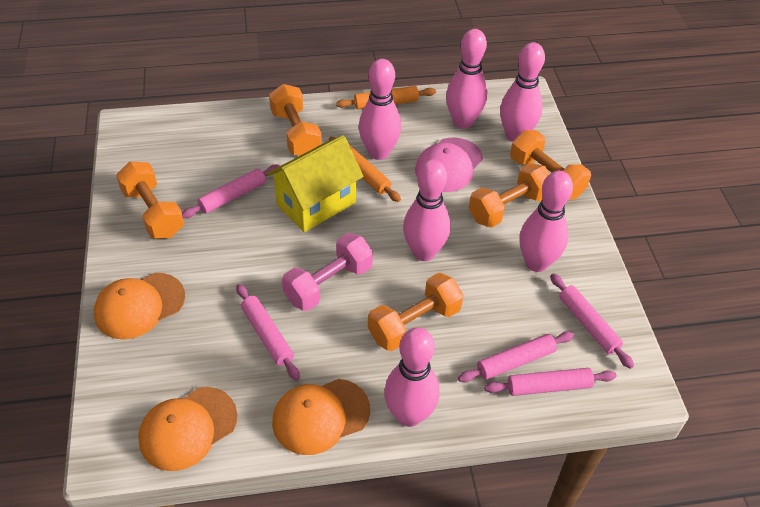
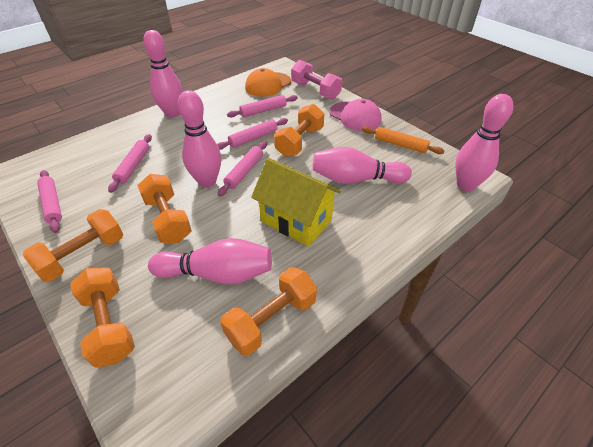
orange cap: [94,273,185,339] [138,387,237,471] [272,379,370,455] = 3 -> [245,68,291,97] = 1
orange rolling pin: [329,137,401,202] [336,86,436,109] = 2 -> [362,126,445,154] = 1
pink bowling pin: [359,59,401,160] [384,328,440,427] [403,159,451,261] [446,29,487,129] [500,42,545,142] [520,171,573,272] = 6 -> [143,30,183,118] [148,238,272,285] [177,90,221,188] [312,147,412,184] [455,94,513,191] = 5

